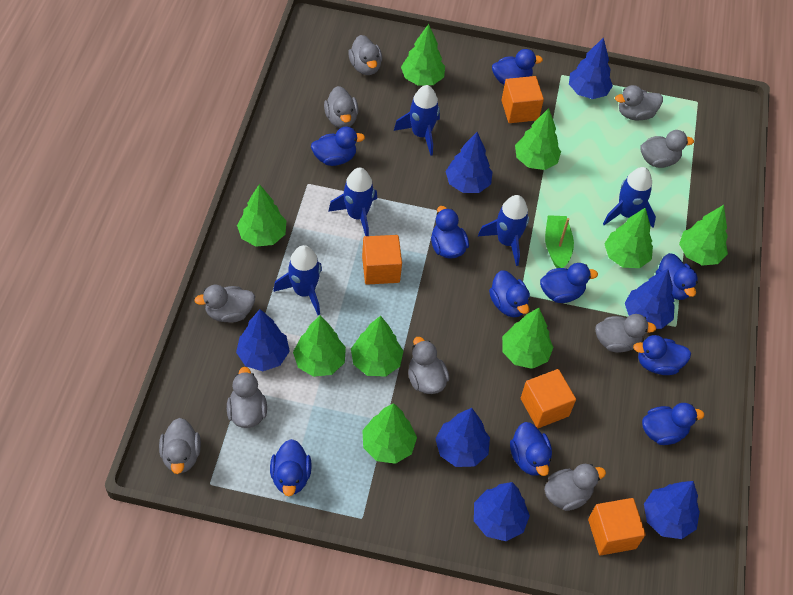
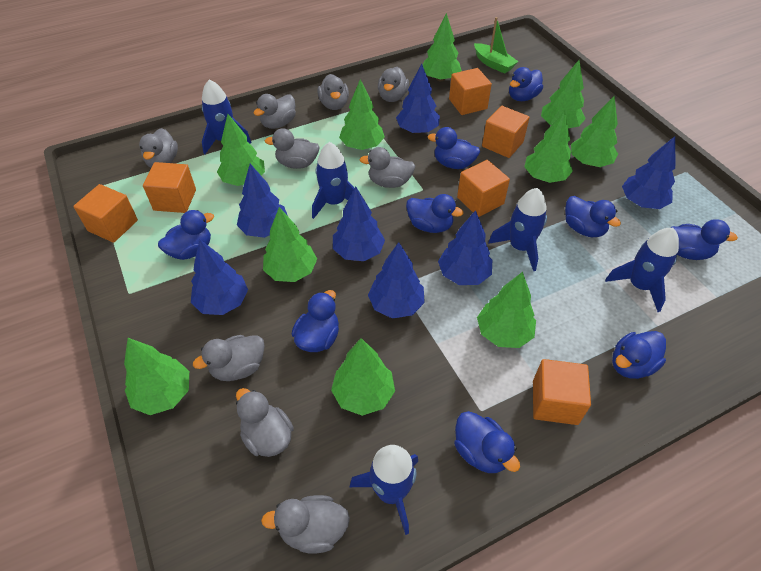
blue duck: [270,439,312,496] [311,127,365,166] [431,206,469,259] [489,270,530,317] [492,49,543,85] [510,422,552,476] [540,263,598,303] [633,335,691,375] [642,403,704,445] [656,253,698,300] = 10 -> [158,210,214,260] [292,290,339,352] [406,194,463,233] [427,127,480,169] [454,411,520,473] [509,67,543,101] [565,196,621,237] [612,331,666,379] [670,219,738,260] = 9
green tree: [237,184,286,247] [293,315,346,377] [351,316,403,377] [362,403,417,464] [401,24,445,86] [502,308,554,369] [515,108,561,170] [605,207,653,268] [679,205,728,265] = 9 -> [124,338,189,415] [217,114,265,186] [263,207,317,282] [331,338,395,416] [339,79,385,150] [423,13,462,81] [477,272,536,348] [524,111,573,183] [541,60,586,128] [571,96,618,167] = 10
grey duck: [159,418,201,474] [194,285,255,323] [227,367,267,428] [324,86,359,128] [348,35,382,75] [408,337,449,394] [544,464,606,511] [595,314,656,353] [615,85,663,120] [640,130,694,168] = 10 -> [139,128,178,168] [193,335,265,381] [236,388,294,457] [254,94,296,129] [261,495,350,553] [265,128,320,169] [318,74,349,110] [359,147,415,188] [378,67,409,102] = 9
orange cube: [362,235,402,285] [501,76,544,123] [521,369,576,428] [588,498,646,556] = 4 -> [73,184,138,243] [143,162,196,213] [449,68,492,115] [457,160,510,217] [482,106,530,158] [533,359,591,425] = 6

